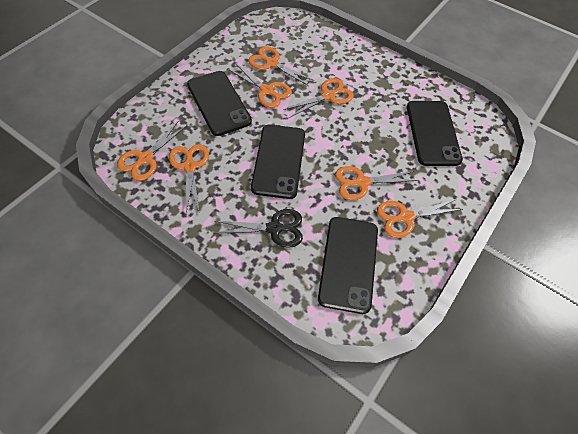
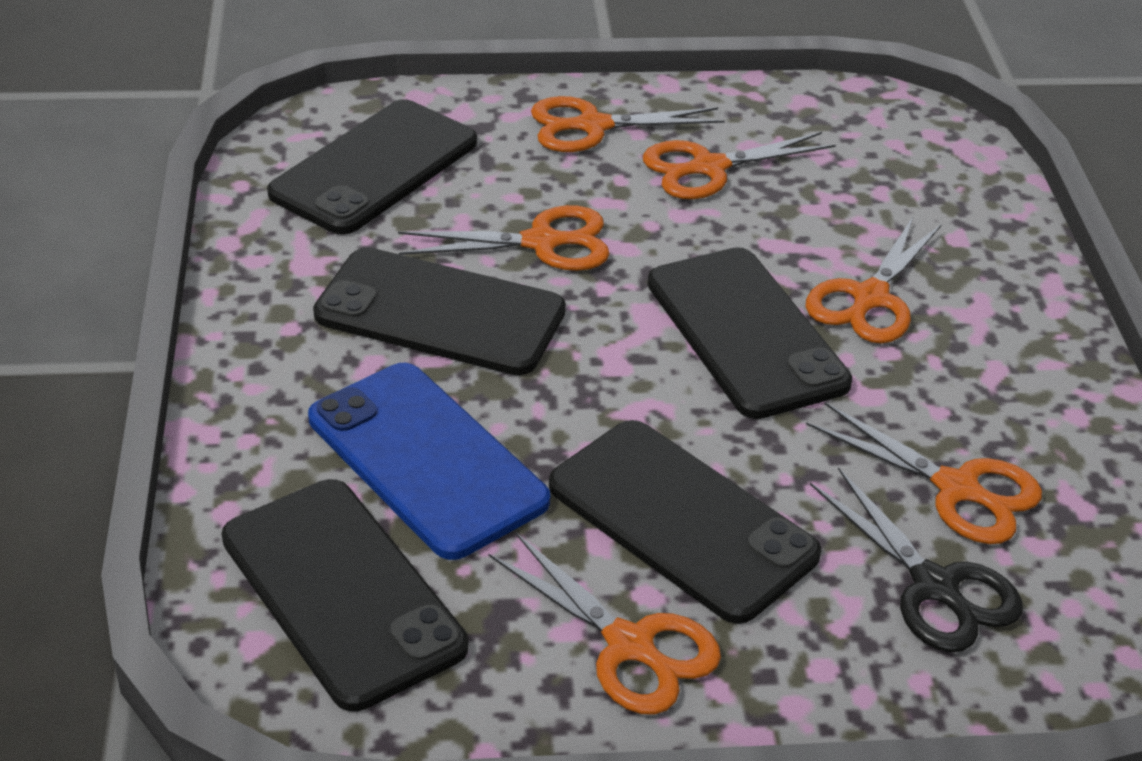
black phone: [187,71,252,136] [251,125,305,199] [318,217,378,314] [407,101,463,166] = 4 -> [221,479,468,711] [267,99,477,235] [313,247,566,375] [549,420,821,624] [647,247,852,419] = 5
blue phone: none = 0 -> [308,363,550,560] = 1
orange scissors: [117,121,187,181] [169,144,209,214] [228,63,292,108] [248,46,314,86] [283,78,354,118] [335,166,419,200] [377,199,463,238] = 7 -> [398,205,610,271] [489,533,721,715] [531,96,724,152] [643,132,836,199] [805,217,942,343] [806,402,1042,544] = 6

